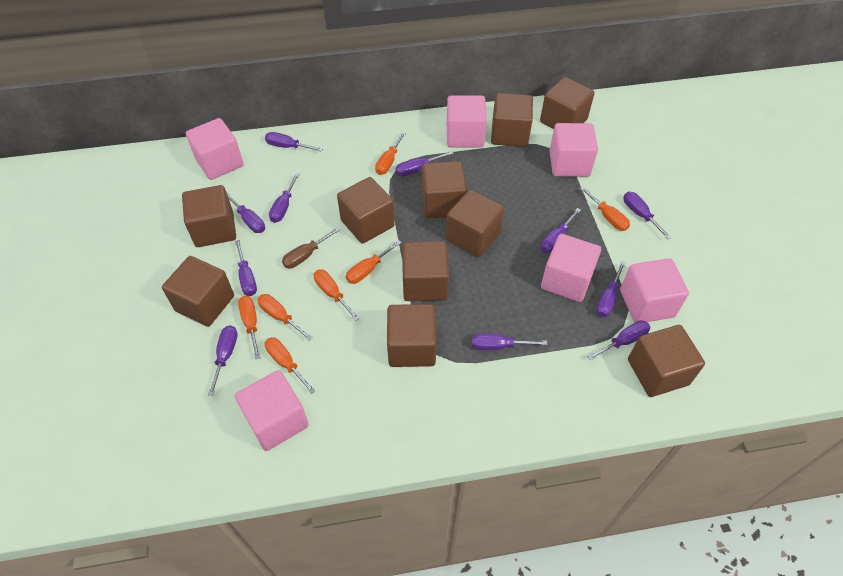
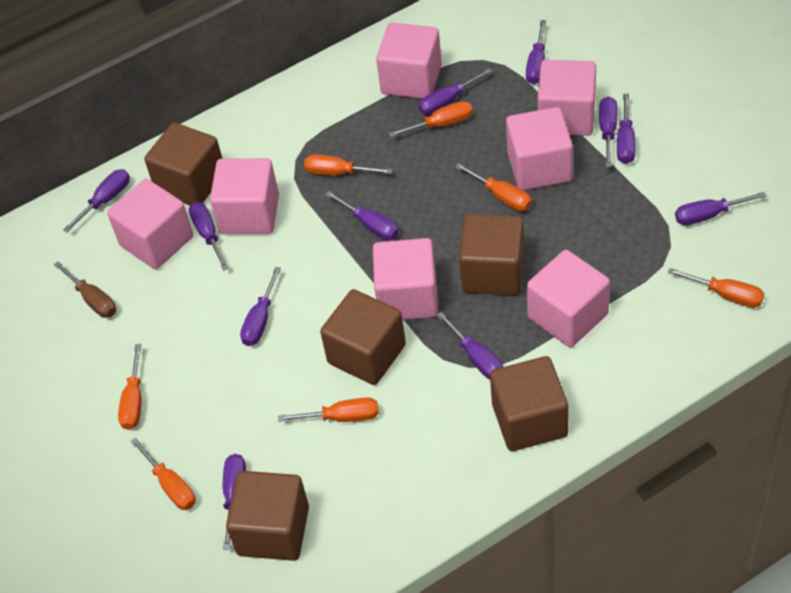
brown cube: [162,256,234,327] [182,185,236,247] [337,177,394,244] [387,304,437,367] [402,241,449,301] [422,161,467,218] [446,190,504,257] [491,93,533,147] [540,77,595,129] [628,325,705,397] = 10 -> [144,122,223,206] [226,471,309,561] [320,289,406,385] [459,214,524,295] [490,356,568,451] = 5
pink cube: [186,118,244,180] [235,370,309,451] [447,95,487,148] [541,234,601,302] [549,123,598,177] [620,258,689,323] = 6 -> [107,179,193,269] [210,158,279,234] [373,238,438,320] [376,22,442,99] [506,107,573,190] [527,250,610,347] [538,60,596,136] = 7

